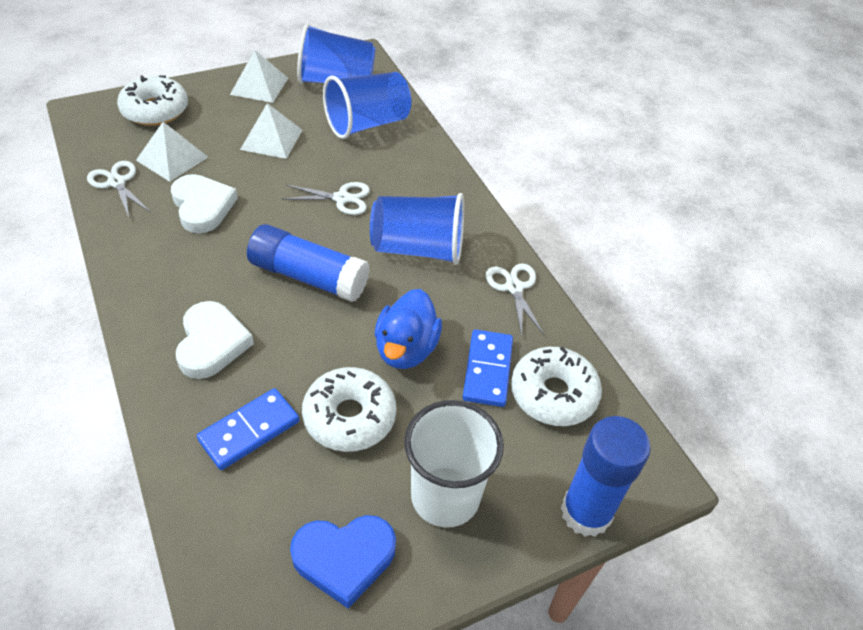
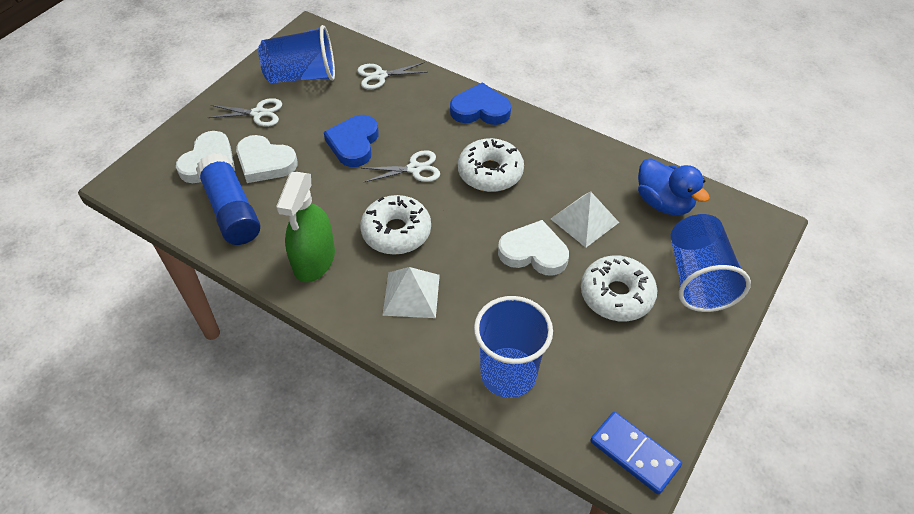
blue domino: [197,388,299,470] [462,329,513,407] = 2 -> [590,412,682,494] = 1
blue glue stick: [247,224,370,302] [561,416,651,537] = 2 -> [196,153,260,245] = 1
blue heart: [290,515,396,609] = 1 -> [324,115,379,167] [450,82,511,125] = 2
green spray bottle: none = 0 -> [276,172,335,282] = 1
white cup: [404,400,504,528] = 1 -> none = 0
white heart: [171,174,238,234] [176,301,254,379] = 2 -> [176,131,235,183] [236,135,298,183] [498,220,569,276] = 3
white pyramid: [136,122,208,182] [230,50,288,103] [240,103,302,159] = 3 -> [382,267,440,318] [551,191,619,248] = 2

